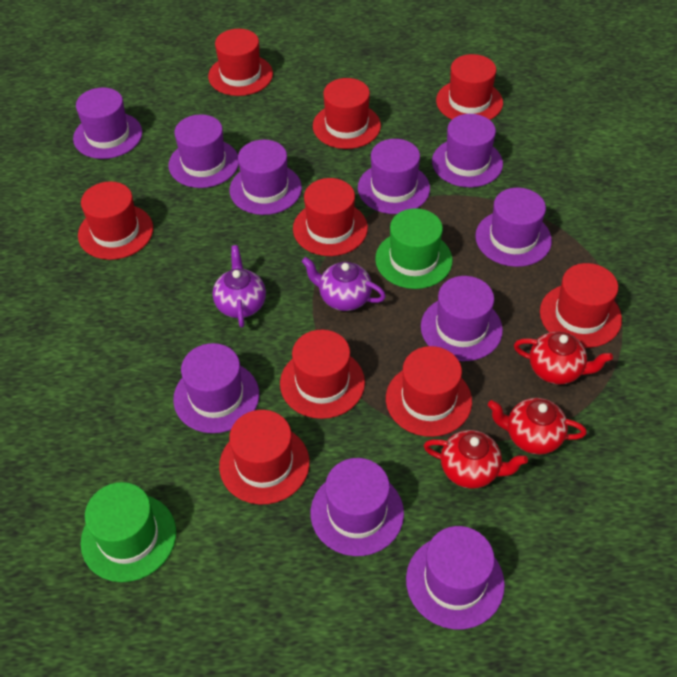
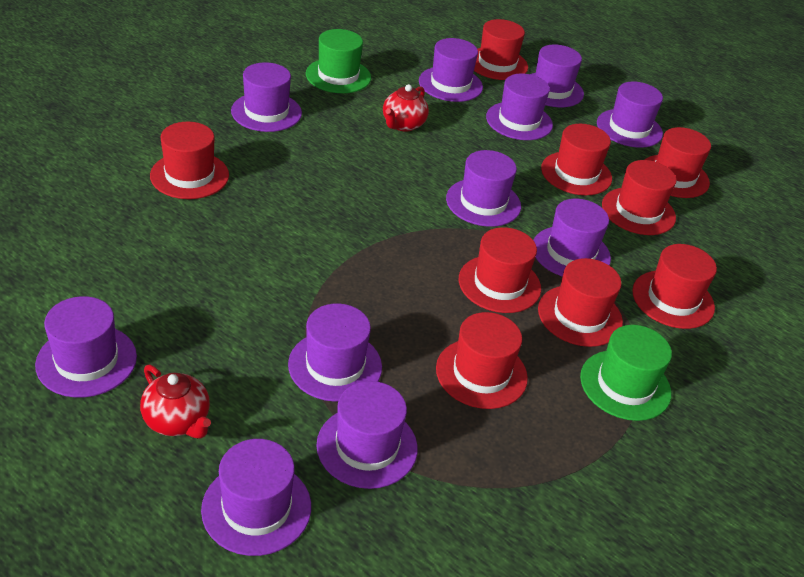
purple hat: [73,87,142,159] [169,114,239,188] [173,343,259,433] [230,140,302,215] [311,458,404,556] [358,139,430,214] [406,526,505,629] [421,276,503,361] [432,114,503,187] [475,188,552,267] = 10 -> [35,296,137,398] [201,439,311,556] [231,62,302,132] [288,304,382,402] [316,381,418,489] [419,38,483,102] [446,150,521,227] [486,74,553,140] [530,44,584,107] [533,199,611,277] [597,82,663,148] = 11
purple teapot: [213,245,266,328] [302,257,386,311] = 2 -> none = 0
red teapot: [424,430,528,489] [488,398,587,454] [514,332,613,384] = 3 -> [140,365,211,439] [383,84,429,132] = 2

